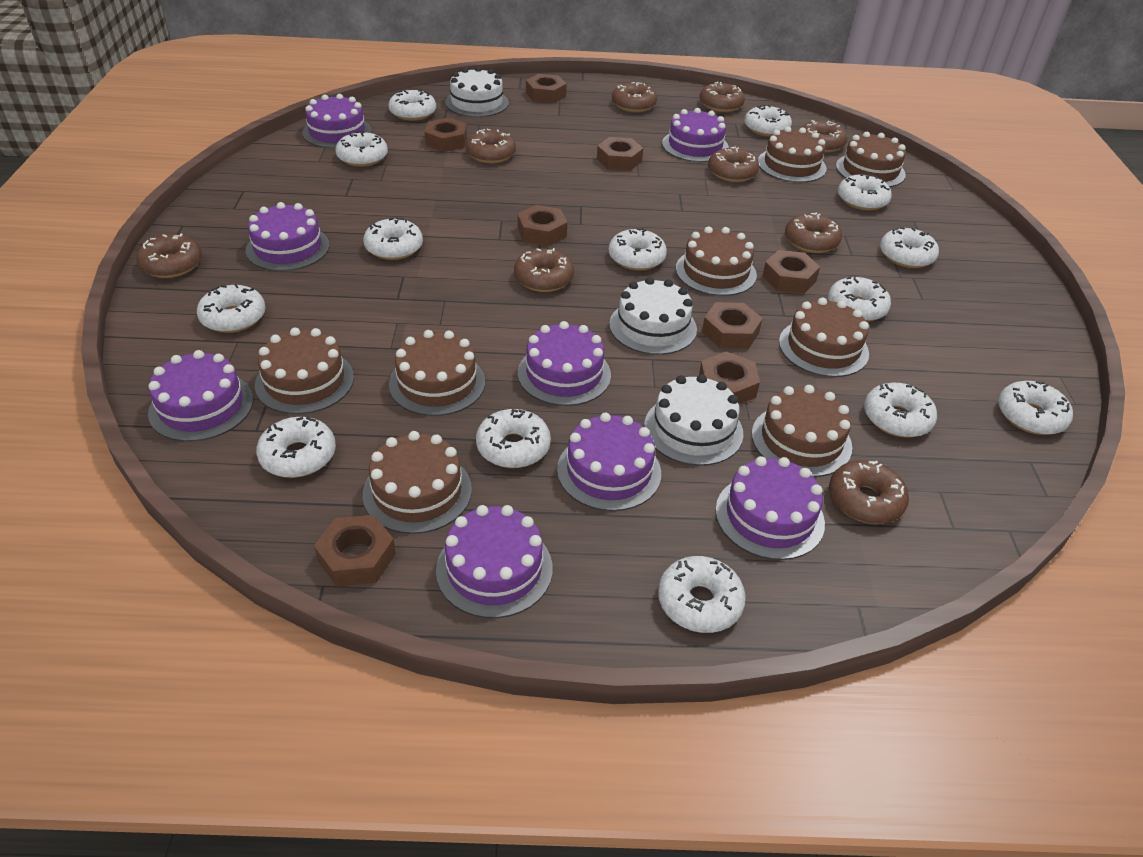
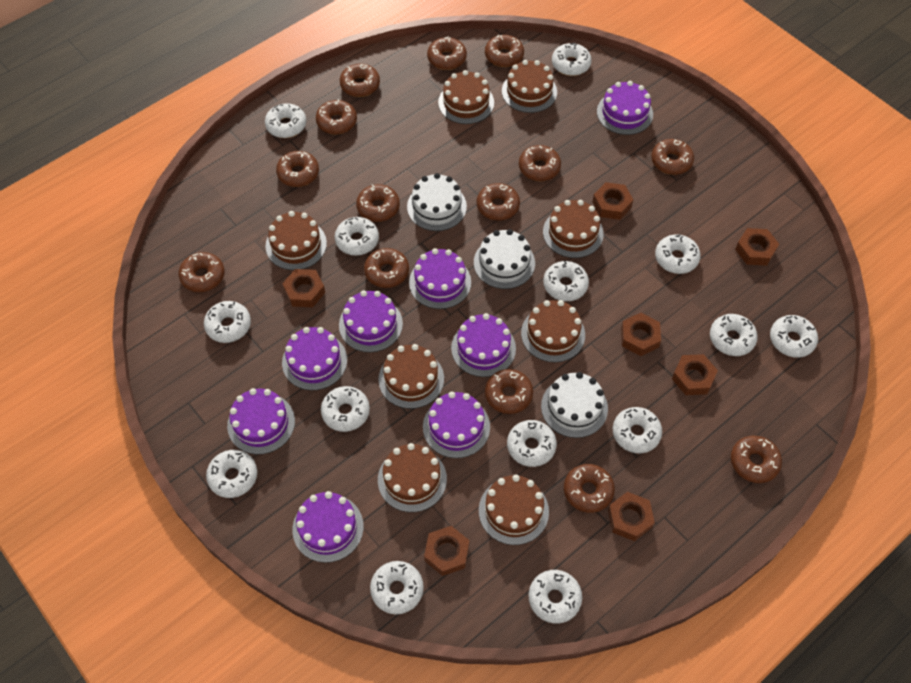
brown donut: [136,233,202,278] [466,129,516,163] [514,248,574,292] [612,82,657,112] [699,82,745,112] [708,147,759,182] [785,213,842,253] [801,120,847,153] [829,460,909,524] = 9 -> [179,252,225,292] [276,151,319,187] [316,99,357,135] [340,64,380,97] [356,184,400,222] [364,248,409,288] [427,37,467,70] [477,183,520,221] [485,35,524,67] [485,369,533,414] [519,145,561,181] [564,464,615,513] [651,139,694,175] [731,436,782,483] = 14
brown nut: [314,515,396,587] [424,118,467,152] [518,205,567,246] [526,74,567,103] [597,137,643,171] [699,352,760,404] [702,302,763,349] [762,250,820,294] = 8 -> [282,269,325,307] [424,526,470,576] [592,182,633,220] [608,492,655,541] [621,313,661,356] [672,354,718,395] [735,228,779,266] = 7

